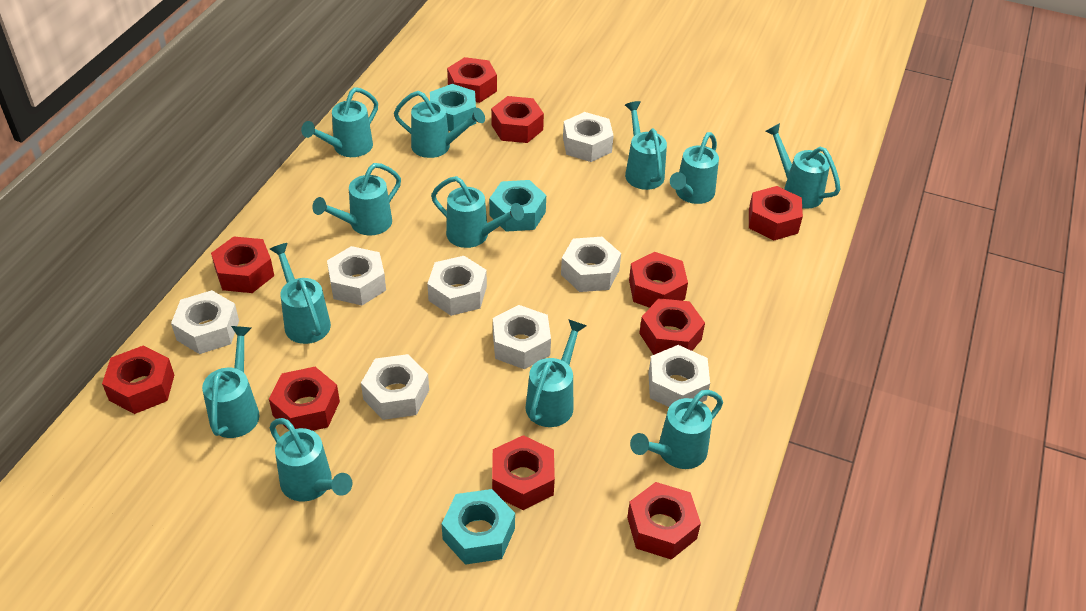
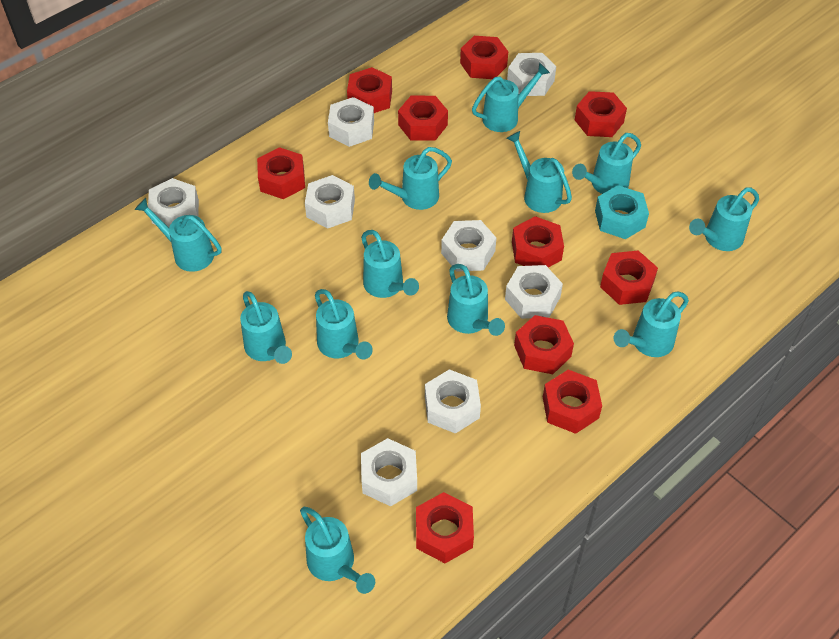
turquoise nut: [430,84,476,131] [442,489,515,565] [489,180,546,232] = 3 -> [595,185,649,239] = 1

